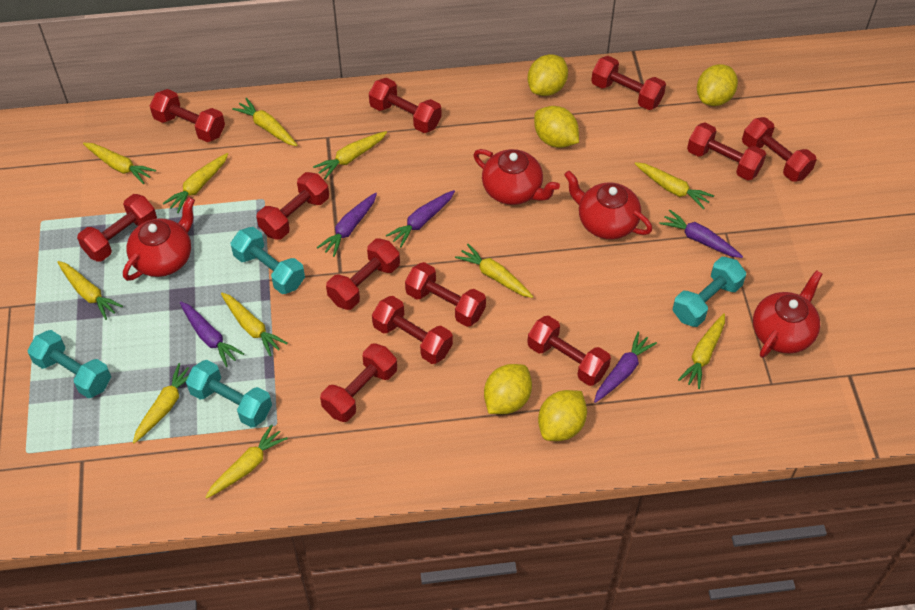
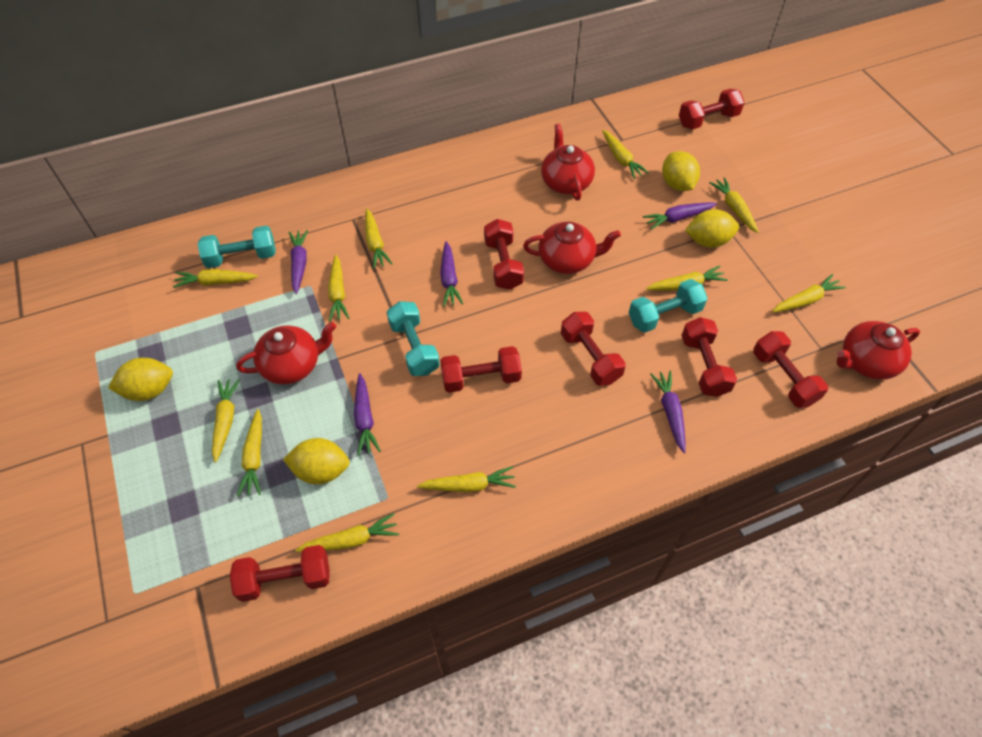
red dumbbell: [77,194,157,262] [150,89,225,142] [256,172,329,240] [320,343,397,422] [326,239,400,310] [369,78,441,133] [372,296,453,364] [405,262,486,327] [527,316,611,386] [591,56,666,110] [687,123,766,180] [742,117,817,182] = 12 -> [230,545,330,602] [440,346,522,393] [484,219,524,290] [561,312,626,386] [679,89,745,129] [681,317,737,397] [753,331,828,408] = 7
turquoise dumbbell: [27,330,111,398] [186,360,272,428] [230,227,305,294] [672,257,746,327] = 4 -> [198,226,276,268] [387,301,440,376] [629,279,708,333] = 3
yellow lemon: [484,364,532,414] [528,54,568,96] [534,106,579,148] [538,390,587,441] [697,64,738,106] = 5 -> [108,358,173,401] [283,438,350,485] [662,151,700,191] [685,209,739,248] = 4

